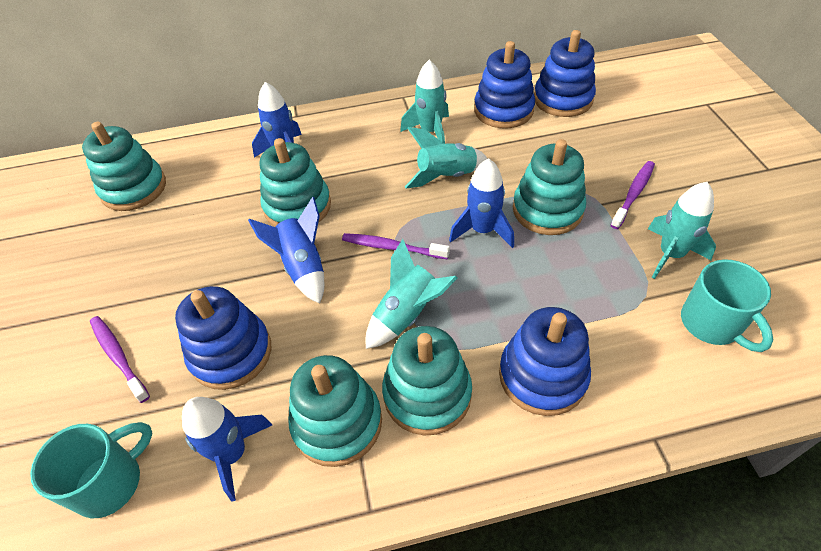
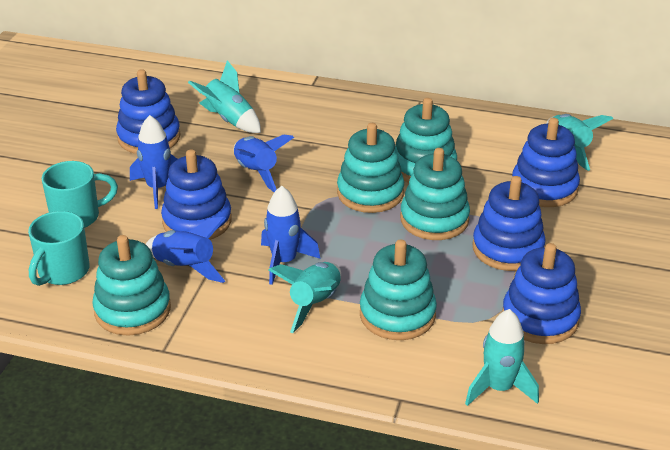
blue stacking toy: [175,286,271,390] [474,41,535,128] [499,307,591,416] [534,30,596,117] = 4 -> [116,69,181,154] [161,149,232,240] [472,176,546,271] [502,243,581,344] [512,118,580,207] = 5
purple toothbrush: [90,316,150,403] [342,233,450,259] [611,161,655,229] = 3 -> none = 0

